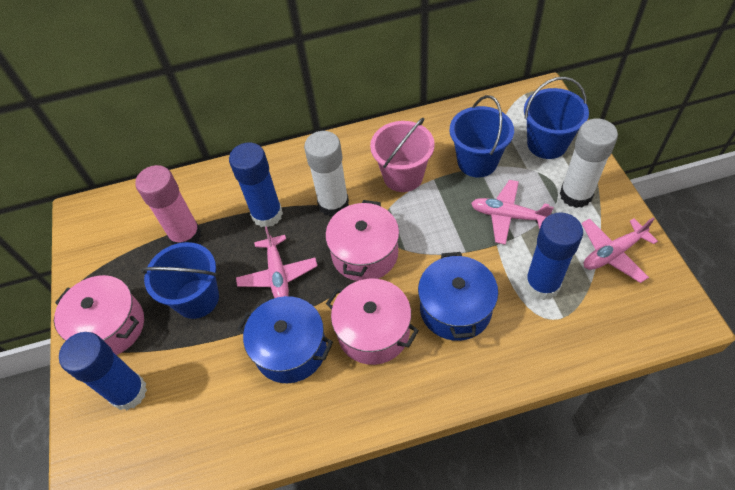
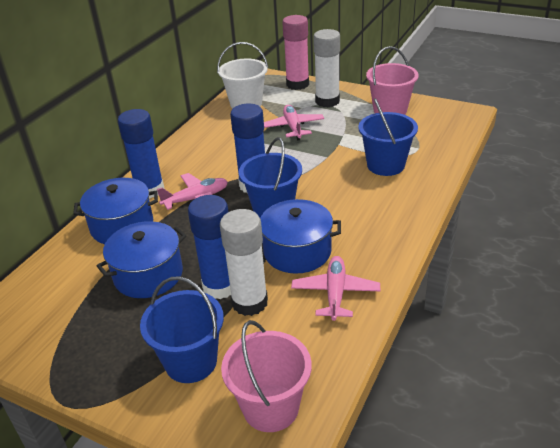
blue pot: [237,296,333,383] [418,252,498,341] = 2 -> [73,178,158,244] [97,221,186,298] [260,199,341,274] = 3
pink bucket: [370,118,435,192] = 1 -> [221,320,312,432] [366,46,419,115] = 2
pink pot: [54,275,144,355] [325,200,399,281] [326,279,419,365] = 3 -> none = 0
white bucket: none = 0 -> [217,42,268,109] = 1

